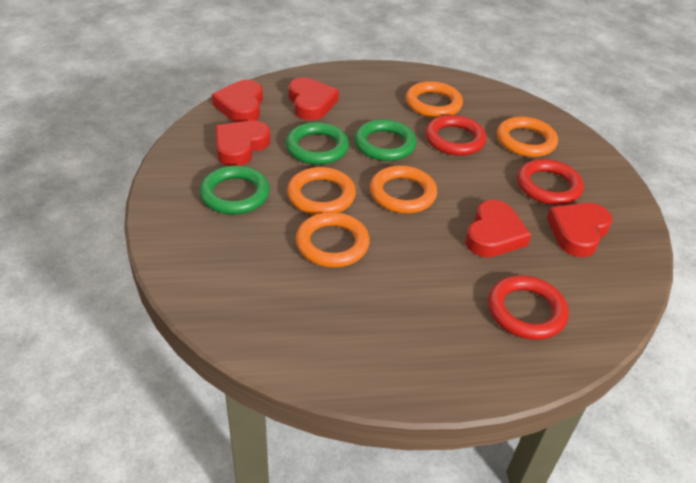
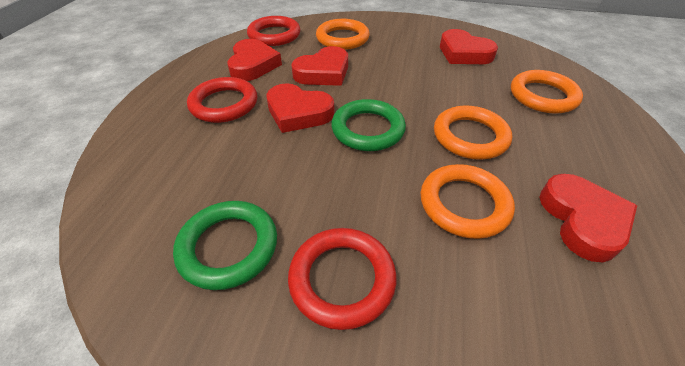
green ring: [199,165,270,215] [286,122,349,165] [354,119,417,161] = 3 -> [173,201,277,290] [331,99,406,151] = 2
orange ring: [287,167,356,215] [296,212,370,267] [370,165,437,214] [406,81,463,118] [497,117,558,157] = 5 -> [316,19,370,50] [421,164,515,239] [434,106,512,160] [511,70,583,114] = 4

